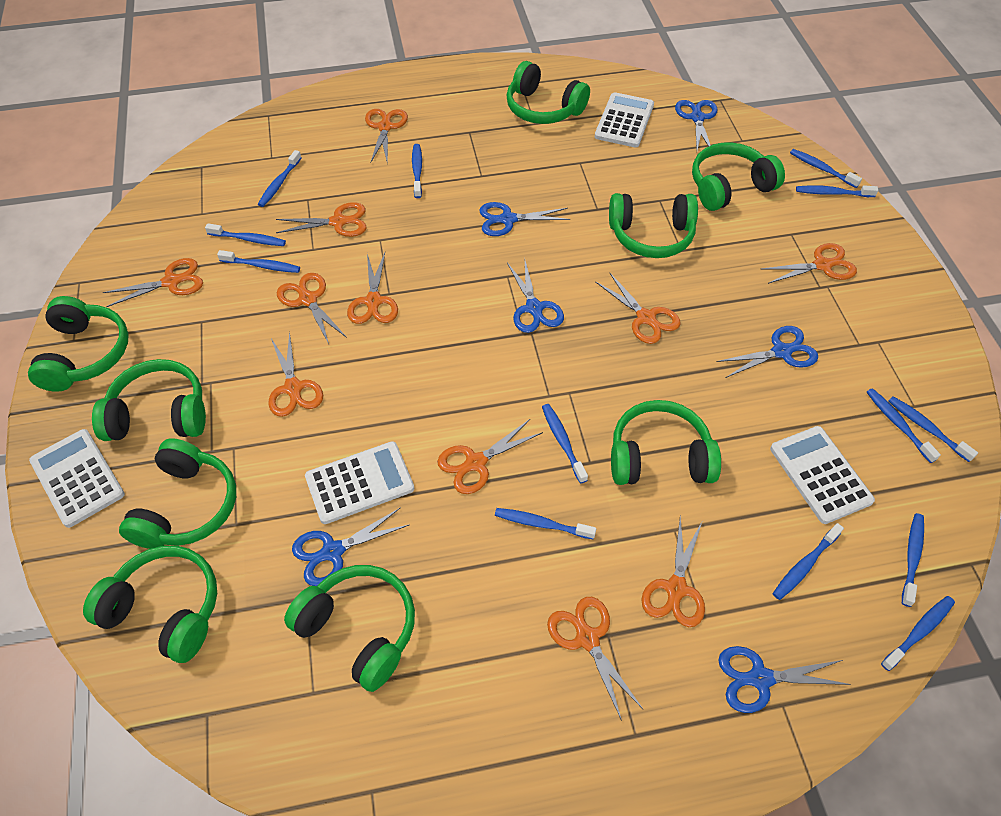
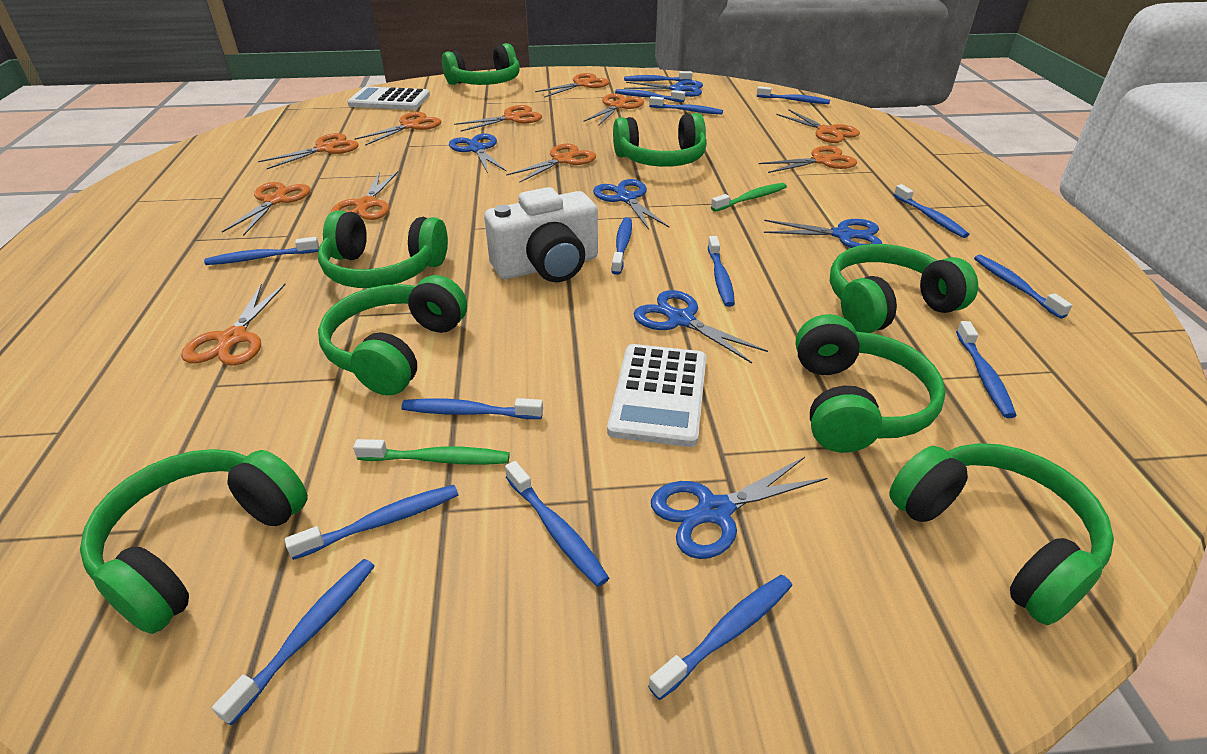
blue toothbrush: [205,223,286,246] [217,250,300,273] [258,150,301,207] [412,144,422,198] [495,508,596,539] [542,404,588,484] [772,523,844,600] [790,149,862,188] [796,185,878,197] [866,388,941,463] [881,596,955,671] [888,396,978,462] [902,513,924,607] = 13 -> [204,237,319,265] [212,559,375,726] [285,485,458,560] [401,398,543,419] [505,461,609,587] [612,217,632,275] [615,89,685,102] [624,71,693,81] [648,575,792,700] [649,96,723,114] [708,236,735,307] [757,86,830,104] [894,184,969,238] [956,321,1017,418] [974,255,1072,319] = 15
green headphones: [28,296,129,392] [83,546,217,663] [92,359,206,441] [119,438,236,549] [284,565,415,692] [506,61,590,124] [609,193,698,258] [611,400,721,485] [692,142,785,211] = 9 -> [80,449,308,634] [318,210,448,288] [318,275,467,396] [442,43,520,85] [613,113,707,167] [796,314,946,453] [830,244,978,333] [889,443,1114,625] = 8
green toothbrush: none = 0 -> [353,439,510,465] [711,183,787,212] = 2
white calculator: [29,429,125,528] [305,441,414,524] [595,92,654,147] [770,426,875,524] = 4 -> [347,86,430,110] [607,344,706,447] = 2
white camera: none = 0 -> [484,187,598,282] = 1

